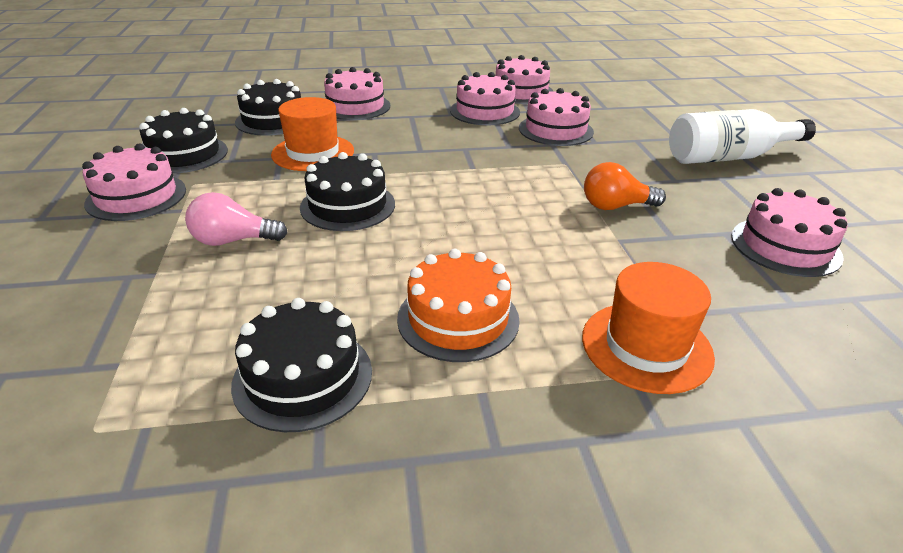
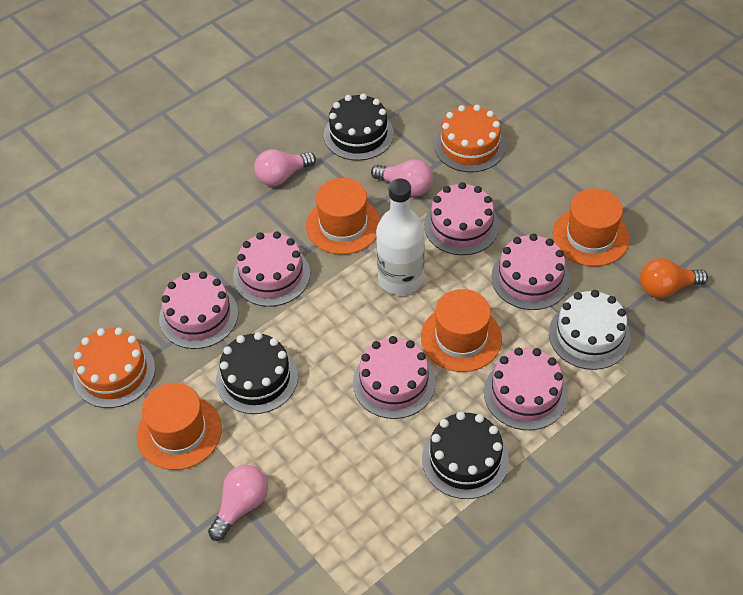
black cake: [139,108,228,174] [231,298,372,432] [235,79,301,136] [300,152,395,231] = 4 -> [216,332,298,414] [324,93,394,161] [422,412,509,499] = 3
orange cake: [397,249,520,362] = 1 -> [73,327,155,408] [434,105,506,172] = 2
orange hat: [271,97,354,171] [582,262,715,394] = 2 -> [137,383,222,470] [306,178,380,255] [421,289,502,372] [553,189,630,266] = 4
pink light bulb: [185,192,288,246] = 1 -> [208,465,268,541] [254,149,316,186] [371,159,433,196] = 3
white cake: none = 0 -> [549,290,631,370] = 1

